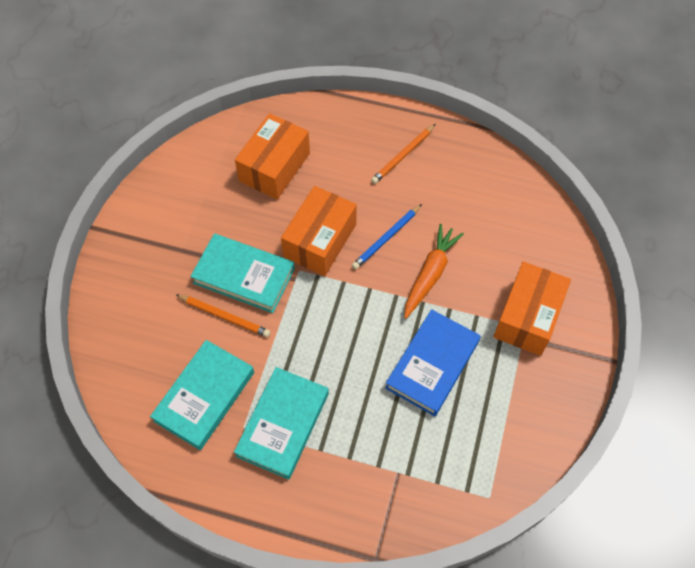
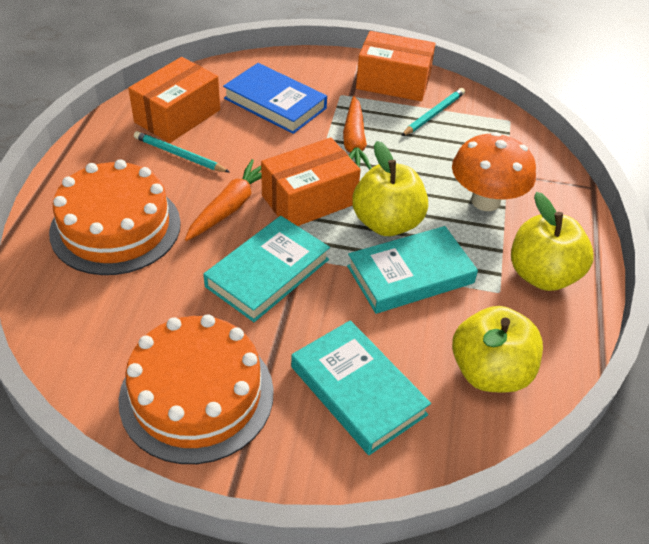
blue pencil: [352,204,422,270] = 1 -> none = 0
orange cake: none = 0 -> [49,159,181,275] [119,314,274,464] = 2
orange carrot: [404,224,464,319] = 1 -> [185,159,261,241] [343,96,371,170] = 2
orange mushroom: none = 0 -> [452,132,536,211] = 1
orange pencil: [175,294,271,337] [371,124,436,184] = 2 -> none = 0
turquoise pencil: none = 0 -> [134,131,229,172] [401,88,465,136] = 2
yellow apple: none = 0 -> [352,141,428,236] [452,306,543,393] [511,192,594,291] = 3

